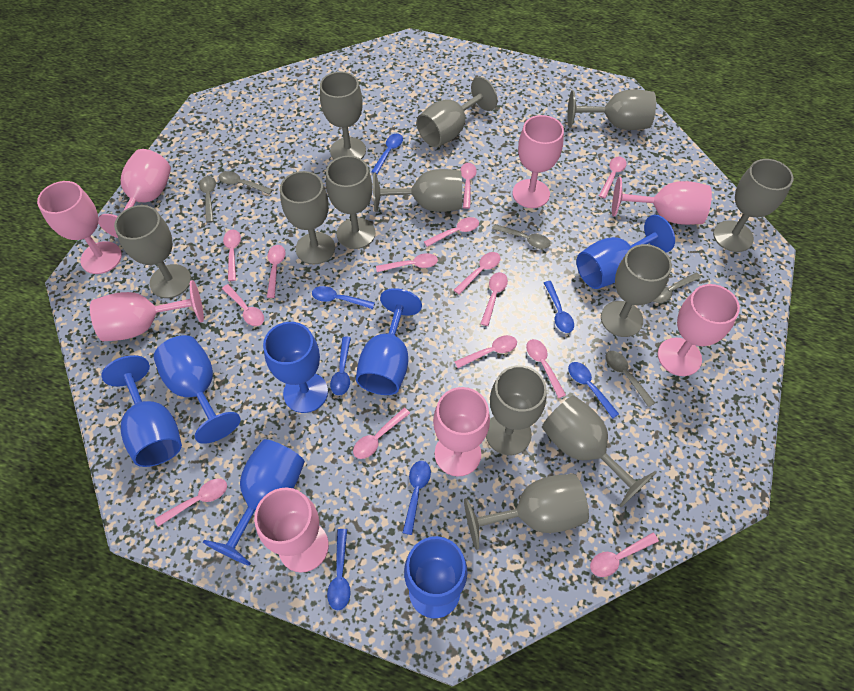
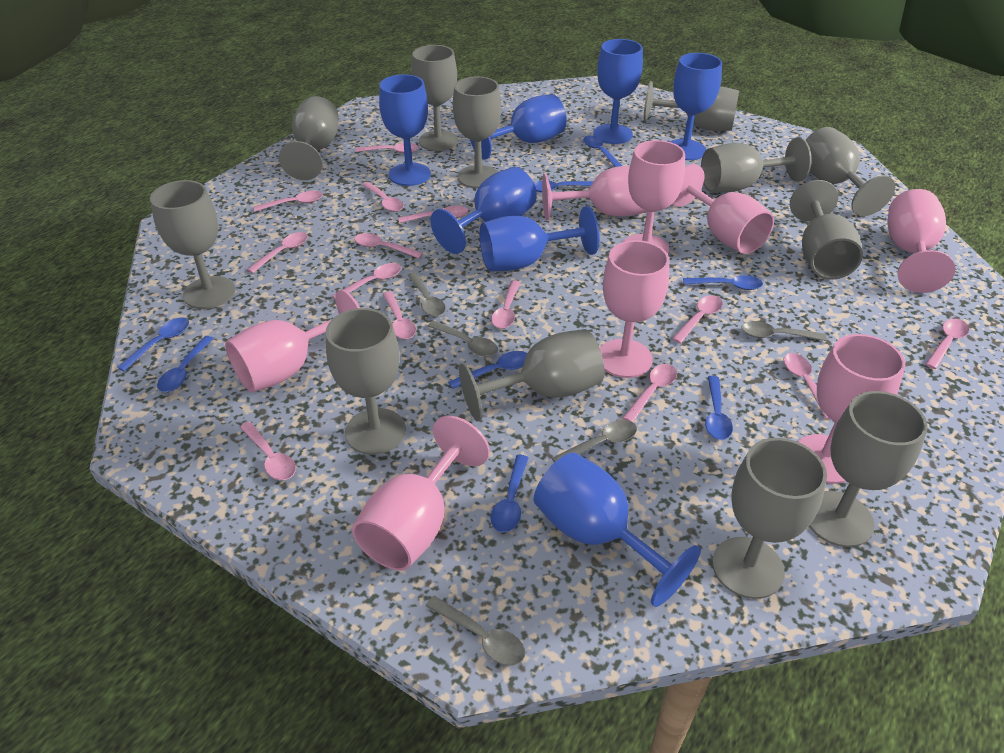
blue spoon: [312,286,375,309] [327,529,351,610] [330,337,351,396] [371,133,403,174] [403,461,431,535] [544,281,574,333] [568,362,619,419] = 7 -> [117,318,189,371] [157,336,214,392] [448,351,527,389] [491,455,529,532] [534,181,593,192] [583,136,622,167] [683,275,763,290] [705,376,733,440] = 8

